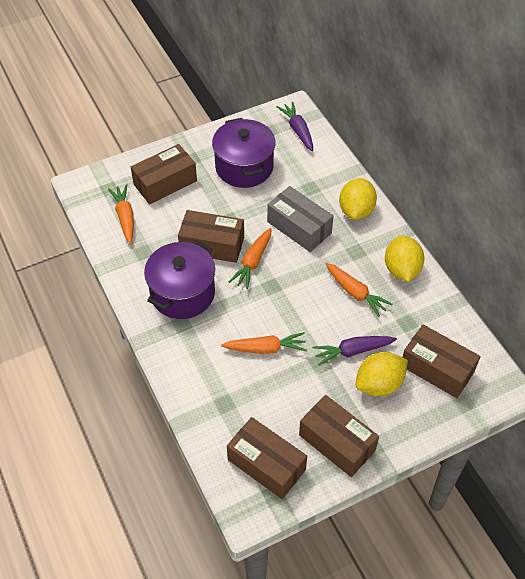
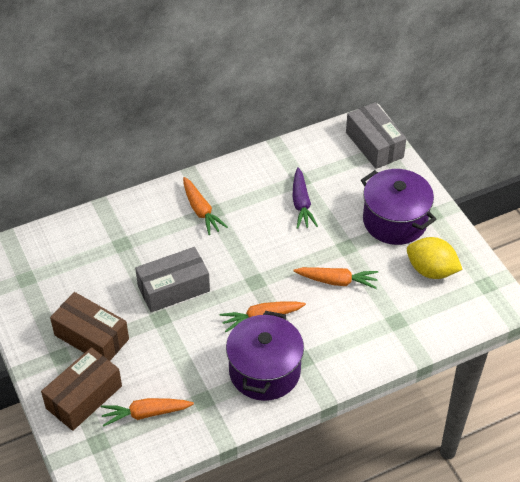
brown box: [131,144,197,204] [178,210,244,263] [227,417,307,499] [299,395,379,477] [403,324,481,398] = 5 -> [41,347,122,431] [50,292,129,361] = 2
grey box: [267,186,333,252] = 1 -> [135,247,210,312] [346,102,407,169] = 2
purple carrot: [277,102,313,151] [313,336,397,366] = 2 -> [292,167,318,229] = 1
yellow lemon: [339,178,377,220] [356,352,408,396] [385,235,424,282] = 3 -> [407,237,463,279] = 1

